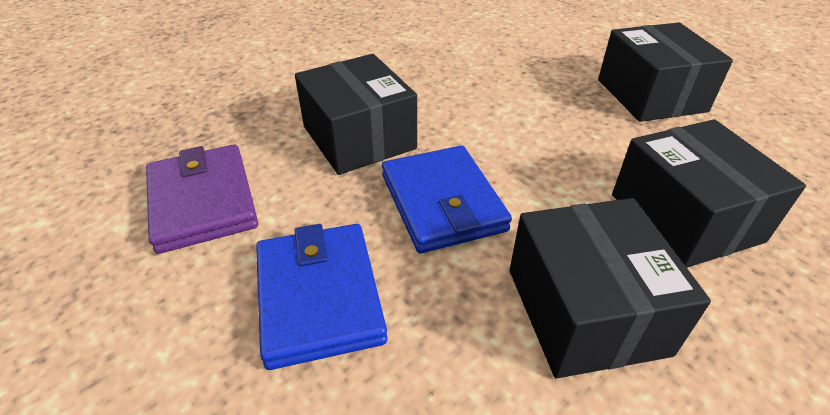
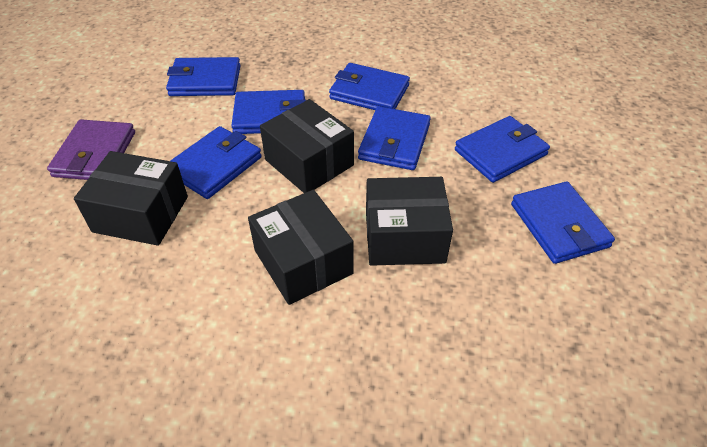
blue wallet: [256,224,387,370] [382,146,512,253] = 2 -> [166,57,241,96] [170,126,262,199] [231,90,306,134] [329,63,410,110] [358,106,431,170] [455,116,550,183] [511,182,615,264] = 7

